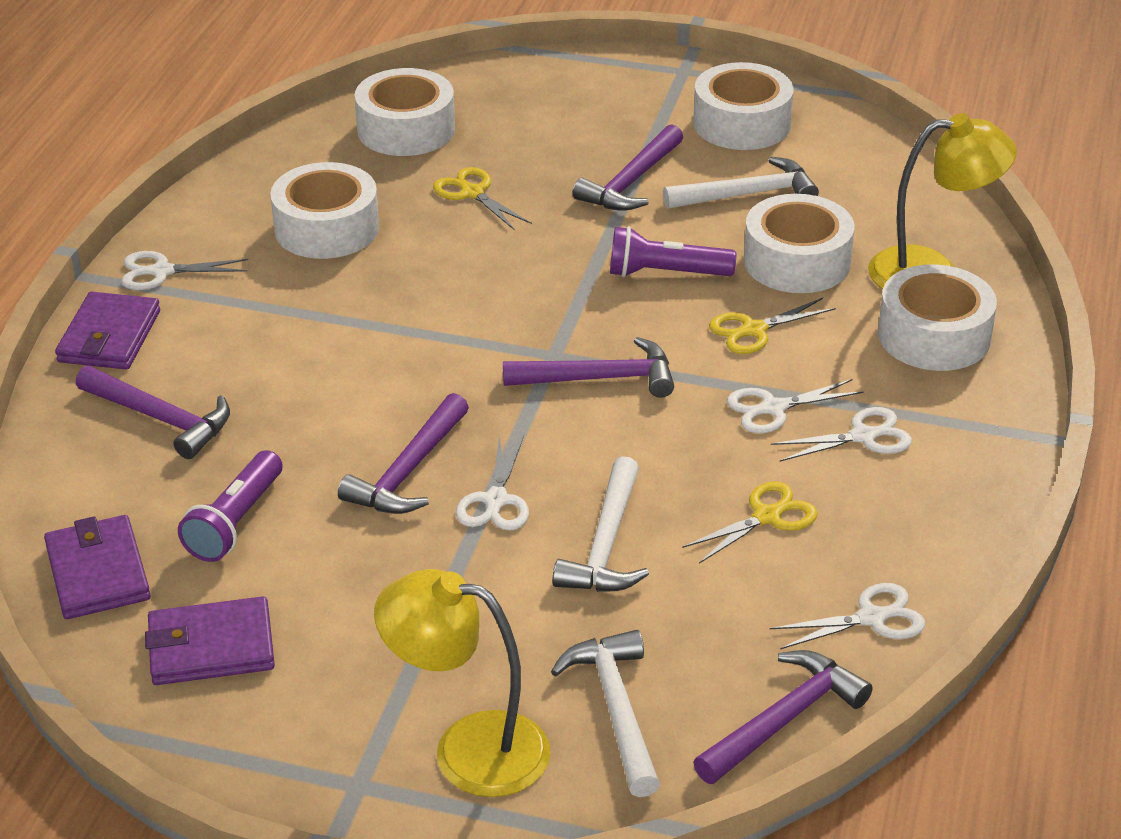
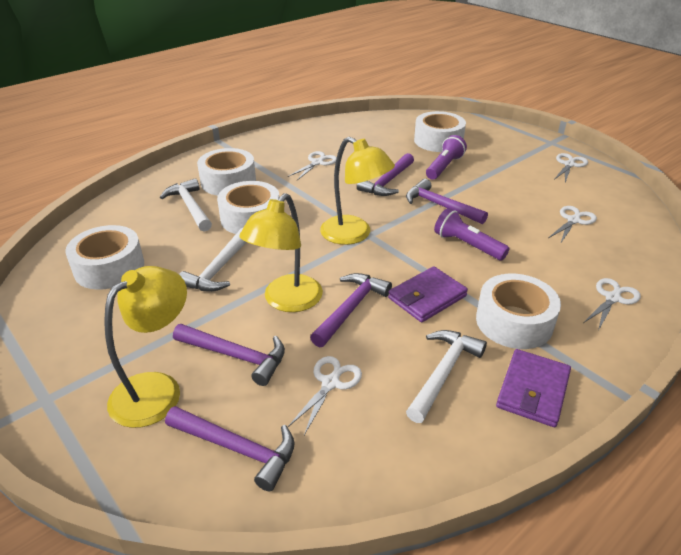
purple wallet: [44,515,151,619] [55,292,160,370] [145,596,275,685] = 3 -> [388,266,468,323] [496,349,571,427] = 2
yellow lamp: [374,569,551,797] [868,113,1017,289] = 2 -> [104,266,187,428] [240,193,323,312] [320,137,395,245] = 3
yellow scissors: [433,167,532,230] [682,481,818,564] [709,298,836,354] = 3 -> none = 0

